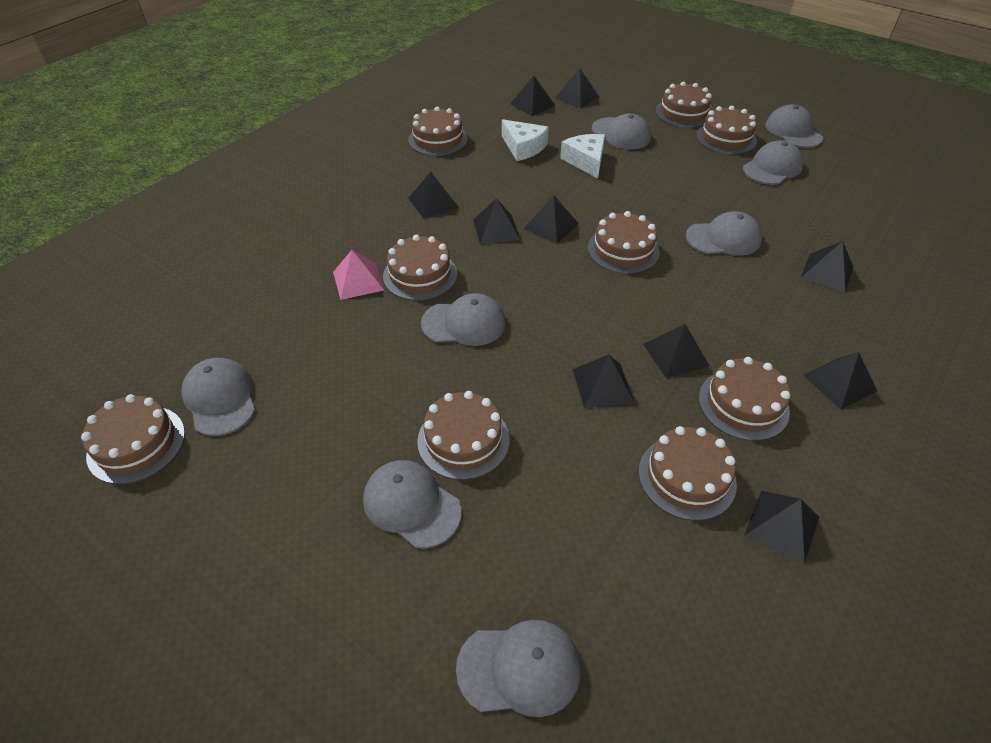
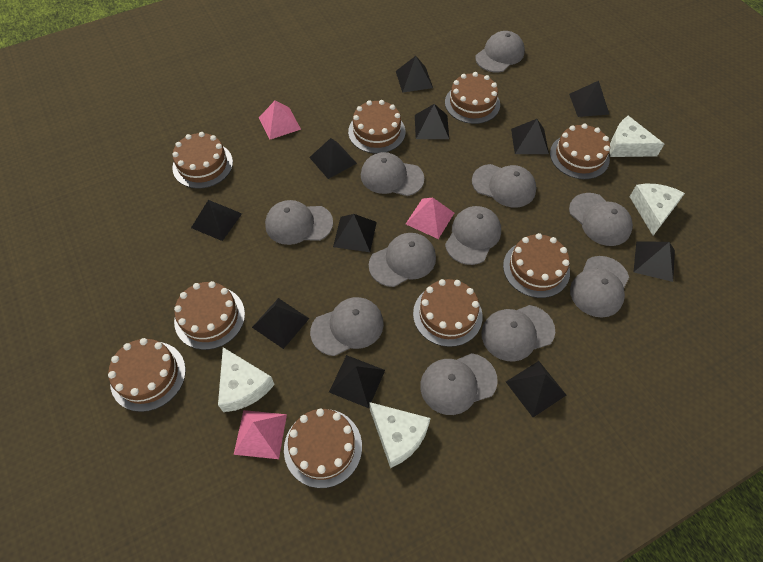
black pyramid: [409,172,459,219] [473,198,520,244] [510,76,555,116] [524,195,579,244] [555,69,599,108] [573,354,634,408] [643,324,709,378] [744,491,819,565] [801,241,853,292] [803,352,877,410] = 10 -> [191,200,242,241] [252,298,309,349] [309,138,357,179] [329,355,385,408] [333,214,377,252] [396,56,433,93] [415,104,449,139] [506,361,566,417] [511,119,549,154] [569,81,610,117] [634,242,675,282] = 11
grey cap: [182,358,255,436] [363,460,461,548] [421,293,506,346] [456,620,581,717] [592,114,651,149] [686,211,762,256] [743,140,804,185] [765,105,823,148] = 8 -> [265,200,333,245] [310,297,384,356] [361,152,424,196] [369,233,436,287] [420,353,498,415] [445,206,501,265] [472,164,536,208] [475,31,525,73] [481,305,555,362] [569,193,633,246] [570,256,629,318] = 11
pink pyramid: [333,250,384,300] = 1 -> [234,410,287,459] [259,100,301,140] [406,197,454,239] = 3
white cheese: [502,119,549,161] [560,134,605,178] = 2 -> [218,347,275,412] [369,402,431,468] [610,116,664,157] [629,184,685,236] = 4

